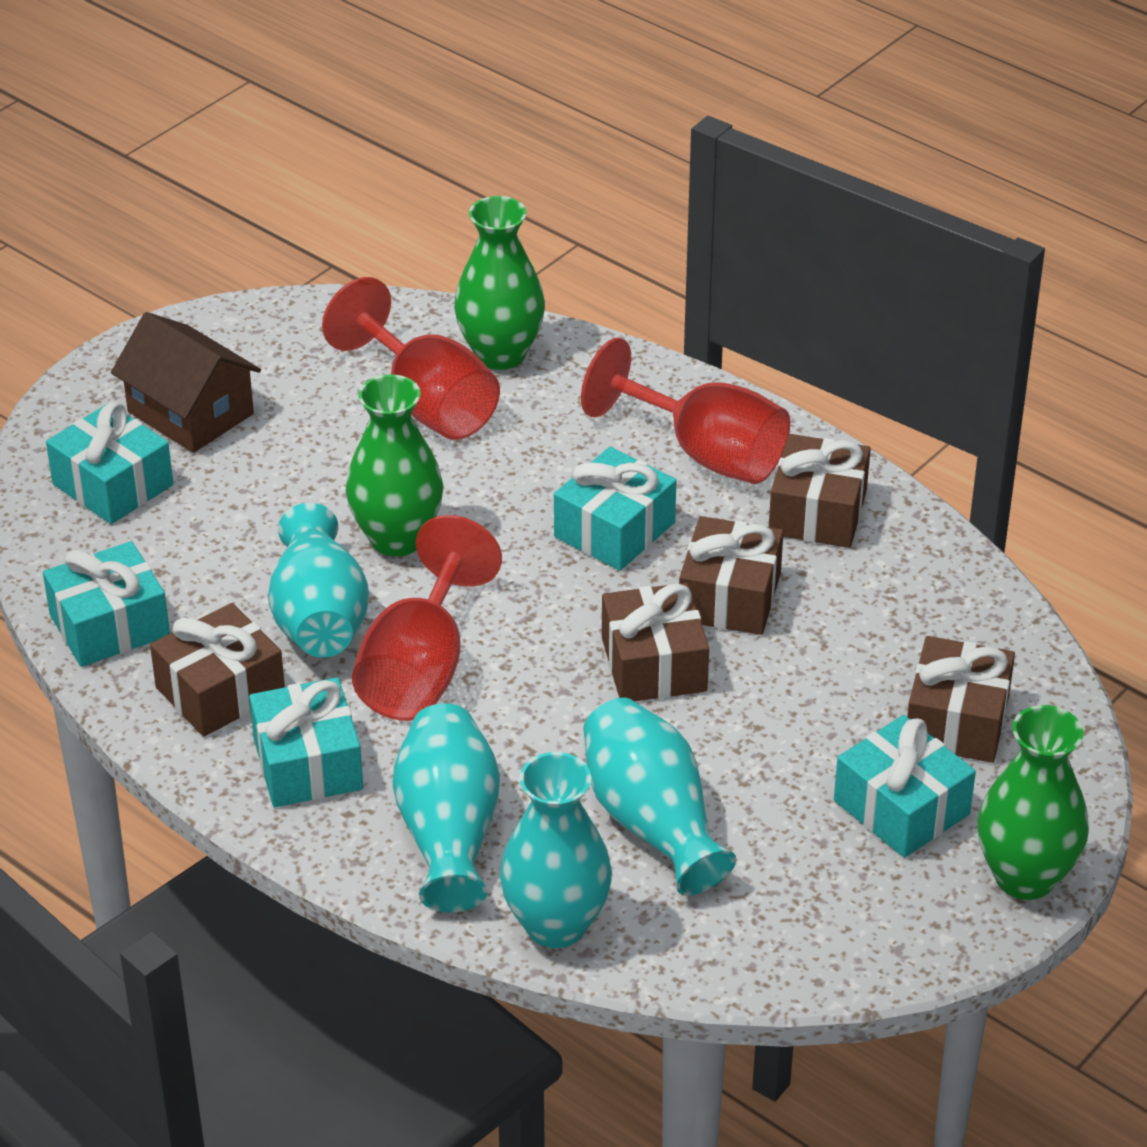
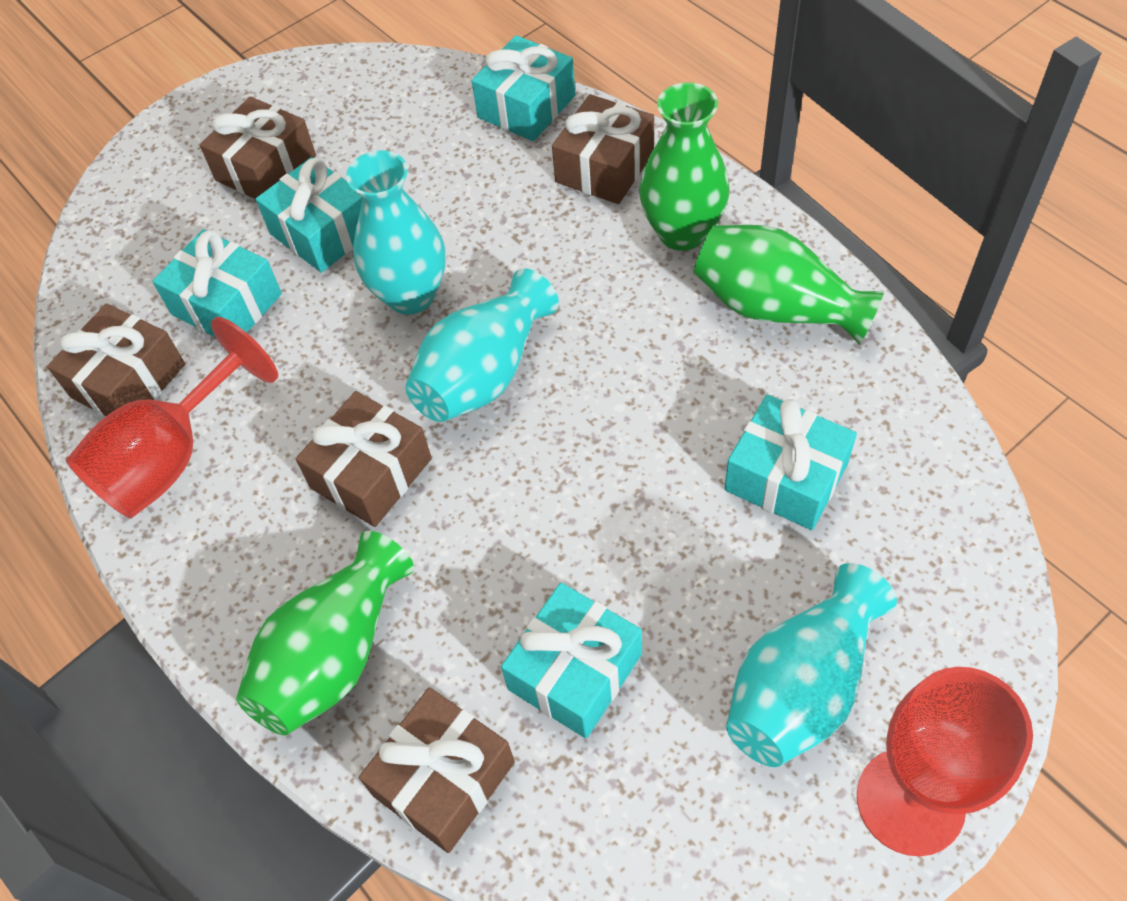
brown house: [111,312,261,453] = 1 -> none = 0
red goblet: [322,277,500,440] [352,515,502,721] [581,338,790,484] = 3 -> [66,317,278,519] [857,667,1033,856] = 2
turquoise vase: [268,503,369,658] [393,703,500,912] [500,752,612,948] [583,698,737,895] = 4 -> [346,150,446,315] [406,268,559,422] [726,563,897,767] = 3

